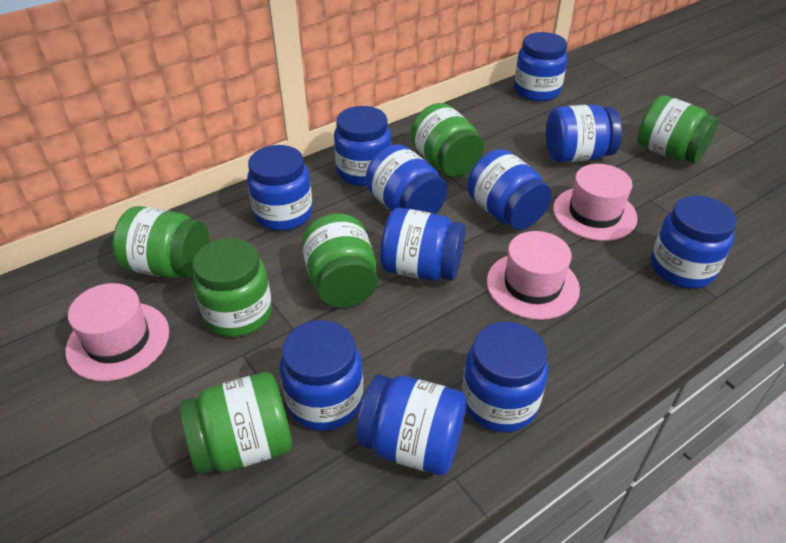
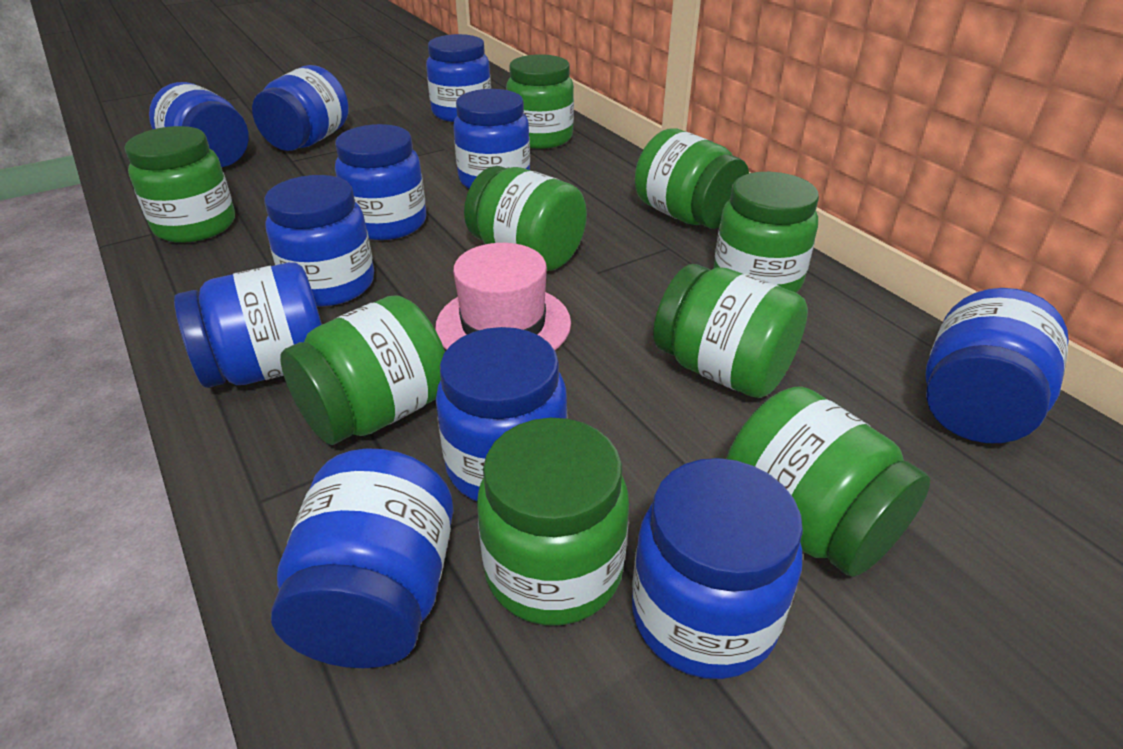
green jar: [113,206,209,278] [180,372,292,475] [193,238,272,337] [302,214,378,307] [410,103,484,177] [637,95,719,163] = 6 -> [124,126,235,243] [280,296,445,445] [464,166,587,271] [477,418,629,625] [506,54,574,149] [635,128,749,229] [653,264,808,398] [713,172,819,293] [726,386,930,577] = 9
pink hat: [65,283,169,381] [487,231,580,320] [553,164,638,241] = 3 -> [435,243,571,350] = 1

